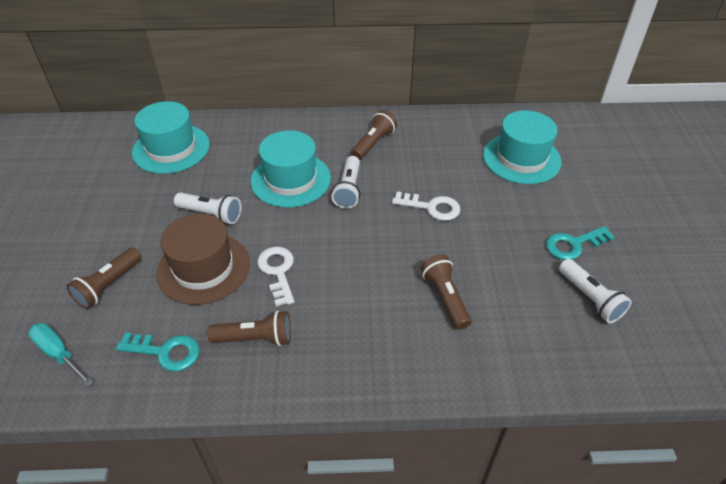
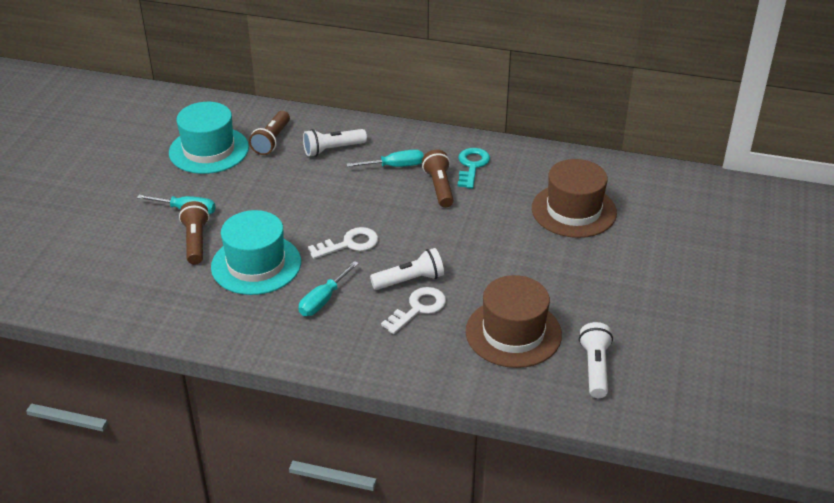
brown flashlight: [67,247,142,309] [207,311,291,346] [351,110,397,160] [421,254,471,330] = 4 -> [179,201,209,264] [249,111,290,155] [422,150,454,208] = 3
brown hat: [156,214,250,305] = 1 -> [466,275,562,368] [532,159,617,238] = 2
turquoise hat: [132,101,210,174] [250,130,331,207] [483,110,561,184] = 3 -> [169,102,249,174] [211,210,301,295] = 2
turquoise key: [116,332,200,372] [546,226,615,260] = 2 -> [458,148,490,189] = 1
turquoise screwdriver: [28,323,94,386] = 1 -> [137,195,216,215] [299,261,359,316] [347,149,423,167] = 3

